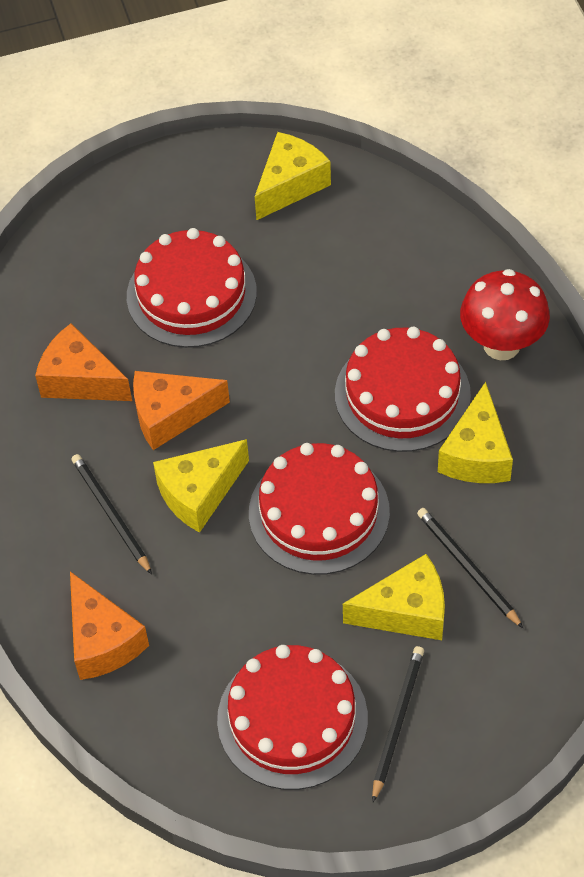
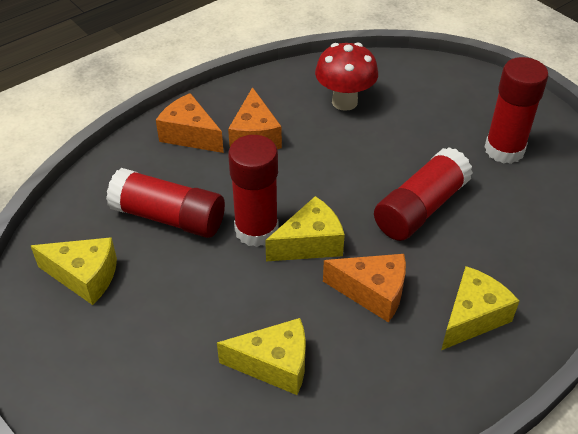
black pencil: [71,454,152,575] [372,646,424,802] [417,508,523,628] = 3 -> none = 0
red cake: [127,228,257,348] [217,645,368,790] [249,443,390,575] [335,327,471,452] = 4 -> none = 0
red glue stick: none = 0 -> [106,168,225,238] [228,135,278,247] [374,147,473,241] [485,57,549,164] = 4

